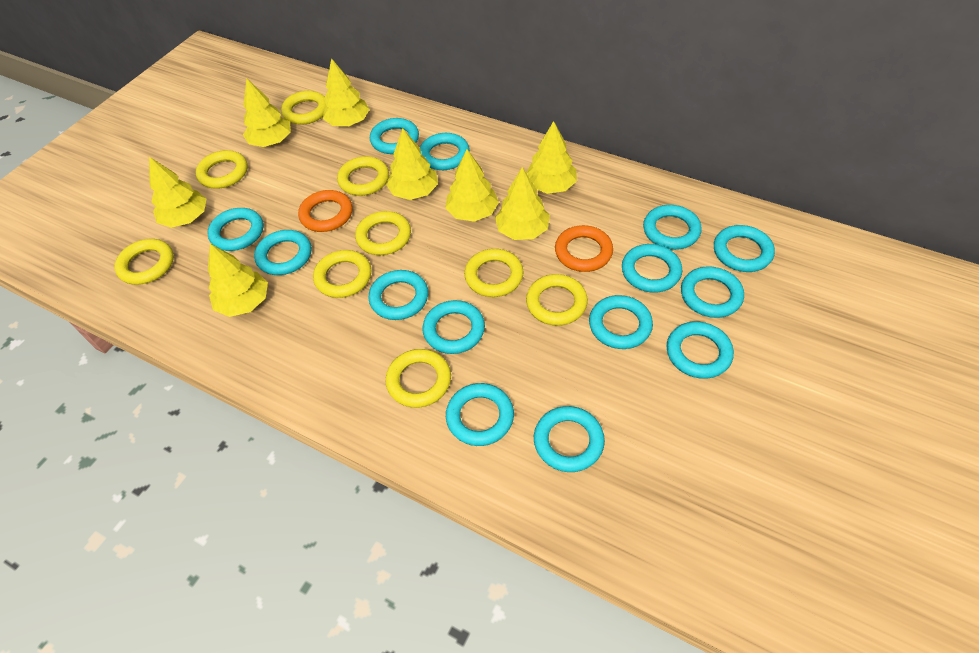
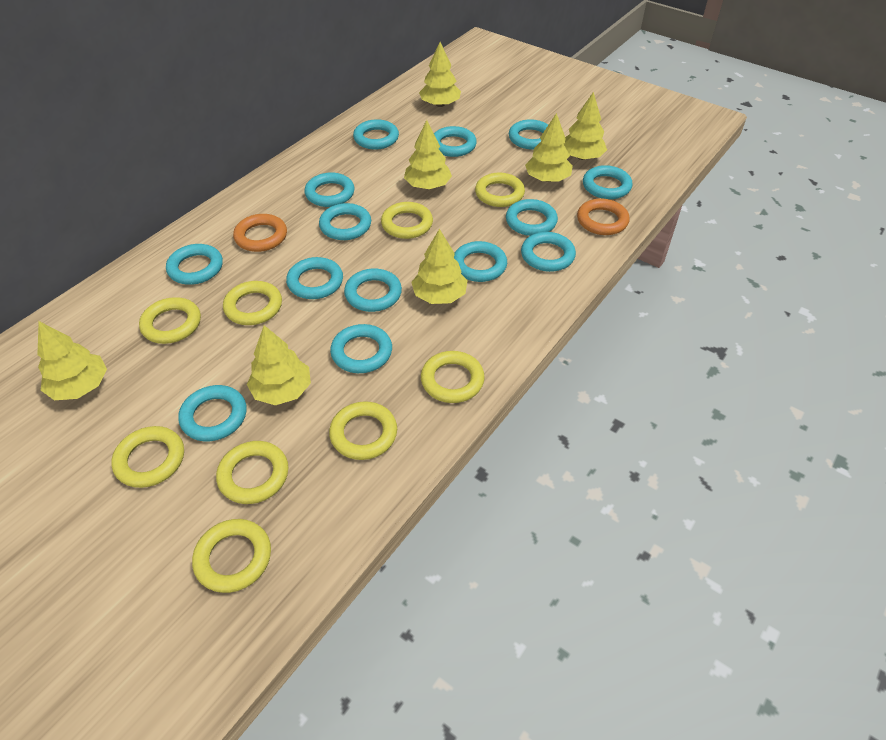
yellow tree: [149,157,206,228] [208,244,268,317] [243,78,291,147] [323,58,370,126] [386,128,438,200] [445,149,499,222] [495,167,550,240] [526,121,577,194] = 8 -> [38,321,107,400] [247,325,311,405] [404,120,452,189] [411,229,467,304] [419,42,461,107] [525,113,573,182] [564,92,607,160] = 7

